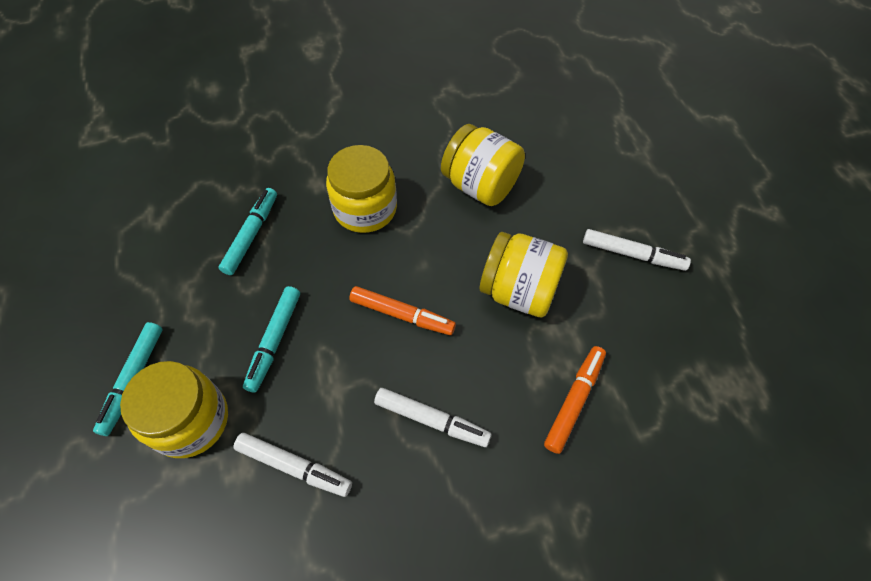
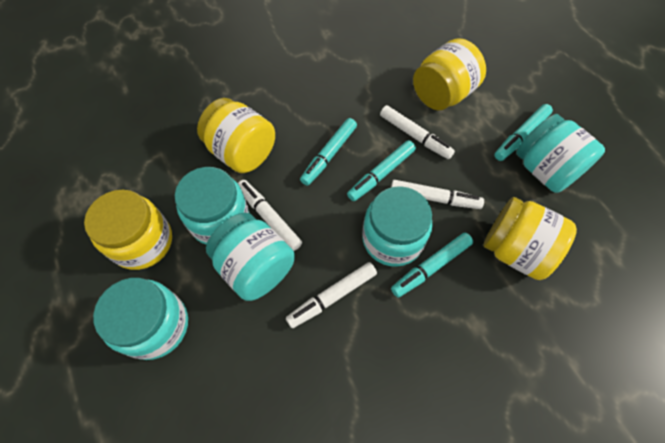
orange marker: [349,286,456,335] [544,346,606,454] = 2 -> none = 0
turquoise jar: none = 0 -> [93,278,188,360] [175,167,249,245] [206,212,295,301] [362,186,432,267] [516,114,605,193] = 5
turquoise marker: [93,322,163,436] [219,188,277,275] [243,286,300,392] = 3 -> [300,118,357,186] [347,140,416,201] [391,233,473,298] [494,104,553,161] = 4
white marker: [234,433,352,497] [374,388,491,447] [583,229,691,271] = 3 -> [238,180,302,251] [286,262,377,328] [380,105,455,159] [391,180,484,209] = 4

